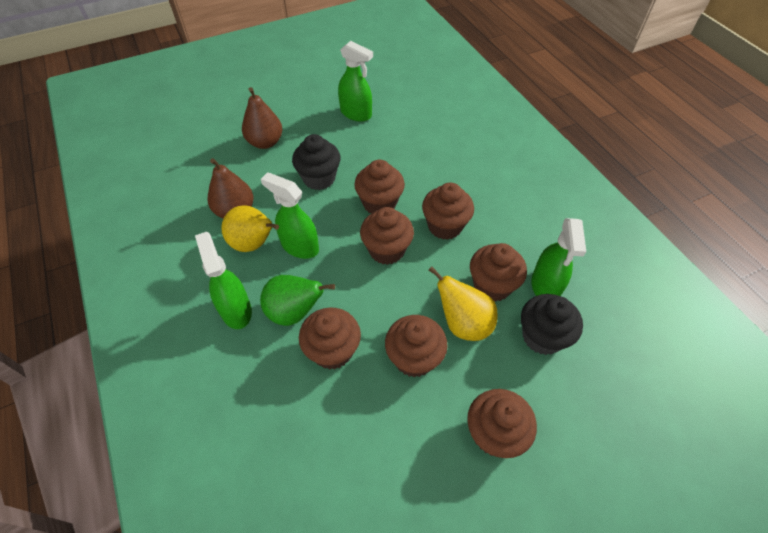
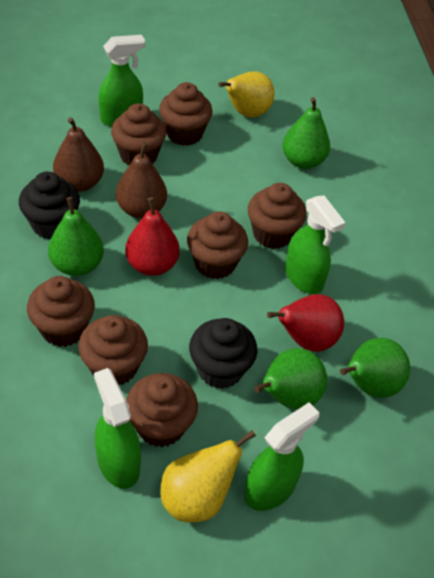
green pear: [260,275,335,326] = 1 -> [48,197,104,276] [254,348,327,409] [283,97,330,169] [340,338,410,398] = 4
red pear: none = 0 -> [125,197,180,276] [267,294,344,352] = 2

